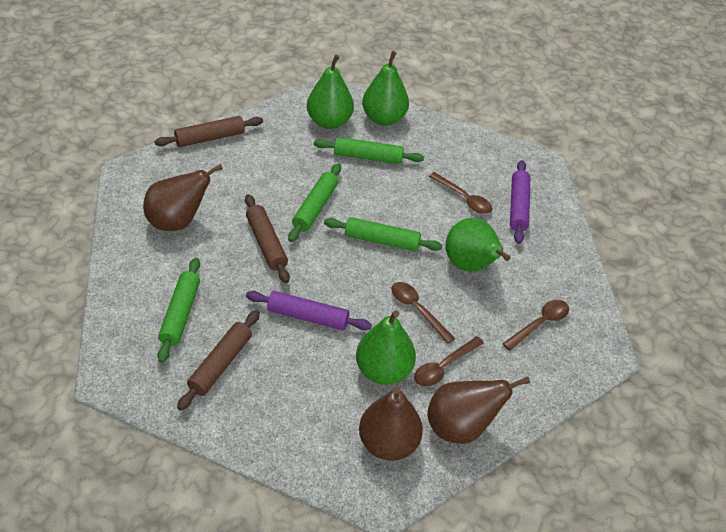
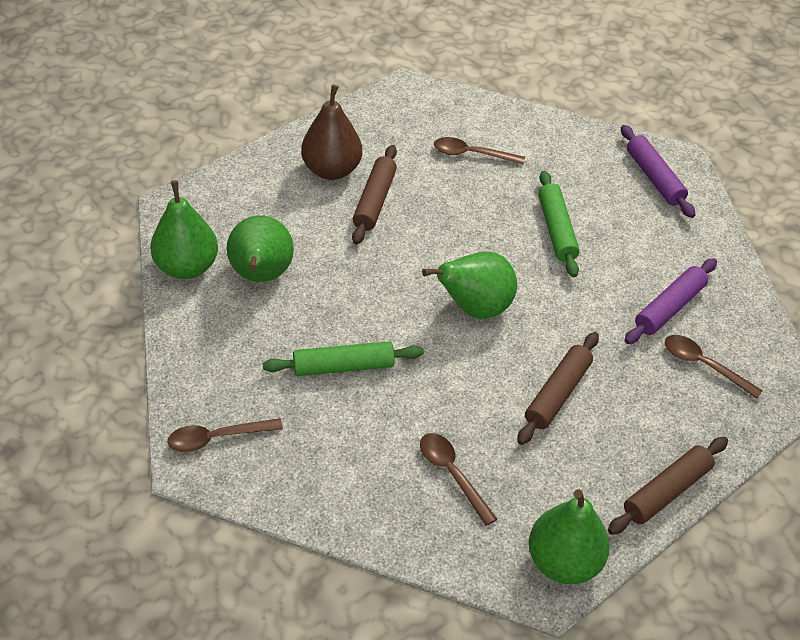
brown pear: [143,164,223,231] [359,386,423,461] [427,376,530,444] = 3 -> [301,84,362,180] = 1
green rolling pin: [157,258,200,363] [288,163,341,242] [314,137,424,164] [324,217,442,251] = 4 -> [263,341,424,376] [538,171,580,277] = 2

